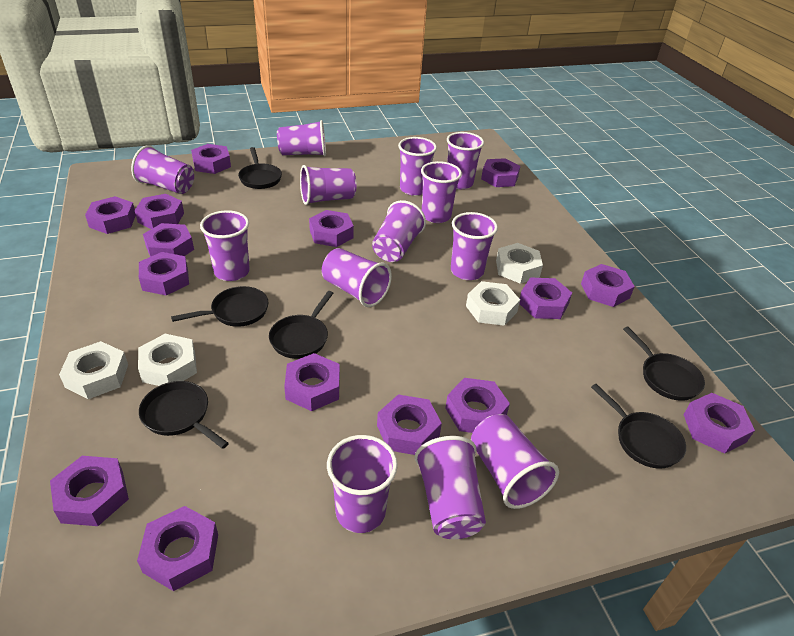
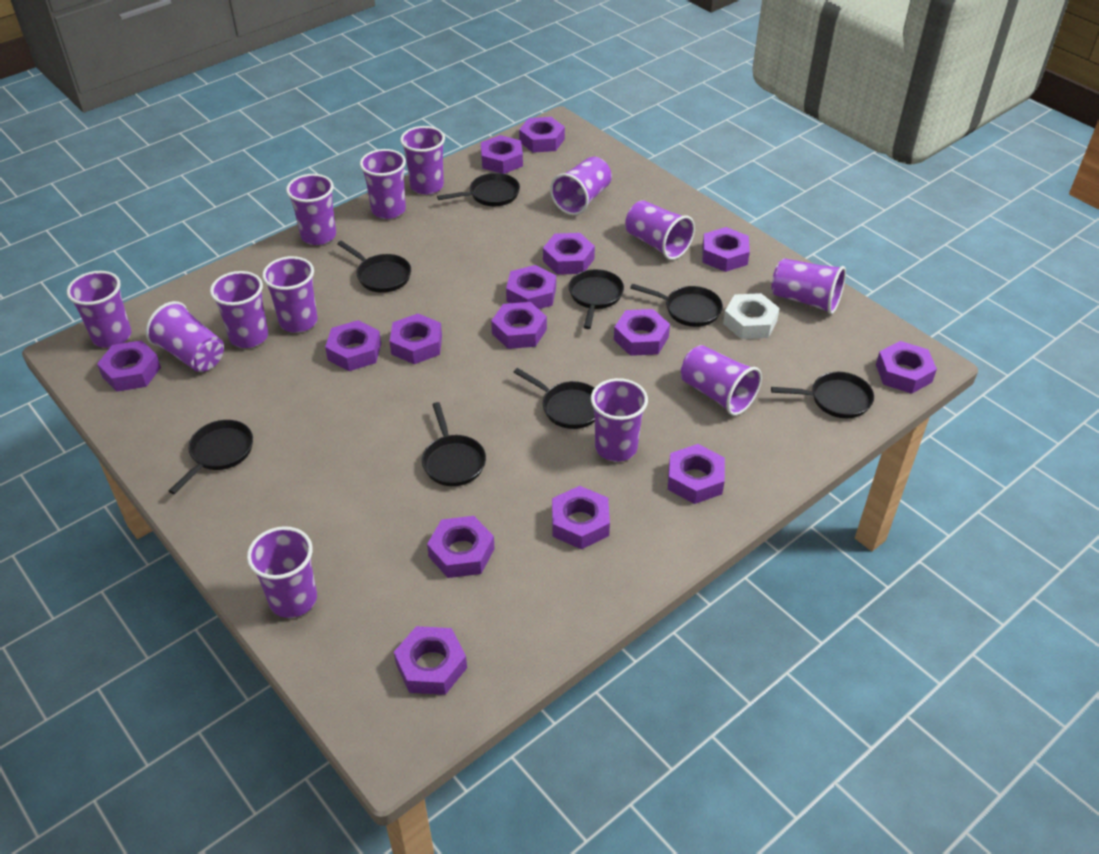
black pan: [139,381,229,449] [171,286,268,327] [238,147,282,189] [269,291,333,359] [591,384,686,469] [623,327,705,401] = 6 -> [169,420,253,494] [337,240,411,293] [422,402,486,486] [437,173,520,206] [514,368,595,429] [569,269,624,329] [630,284,723,327] [771,372,874,418] = 8
white nut: [59,341,128,399] [138,334,197,386] [466,281,520,326] [496,243,543,284] = 4 -> [723,293,780,339] = 1

